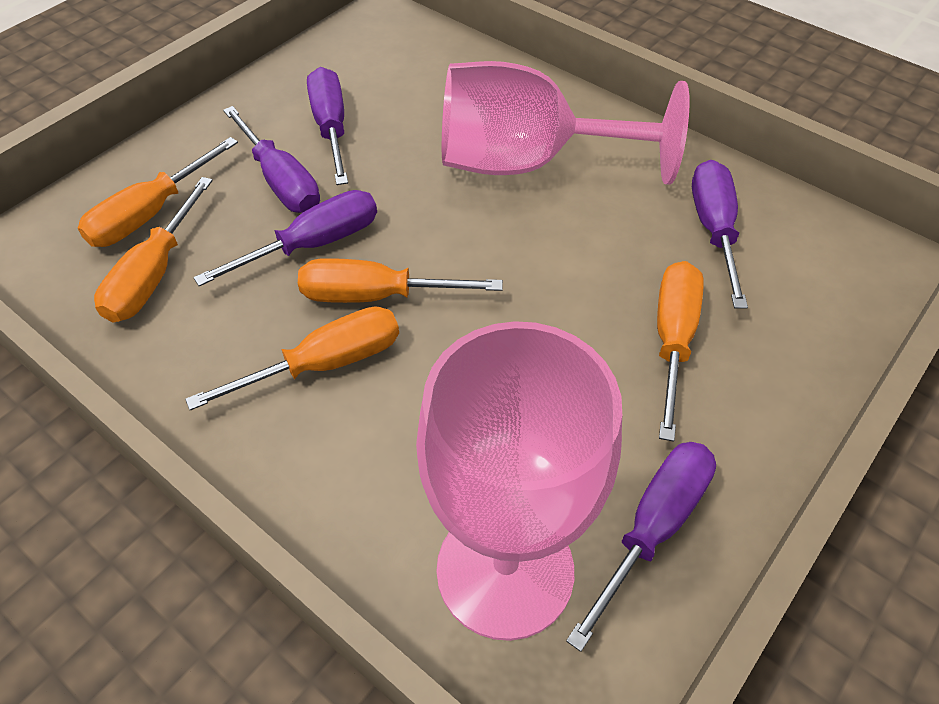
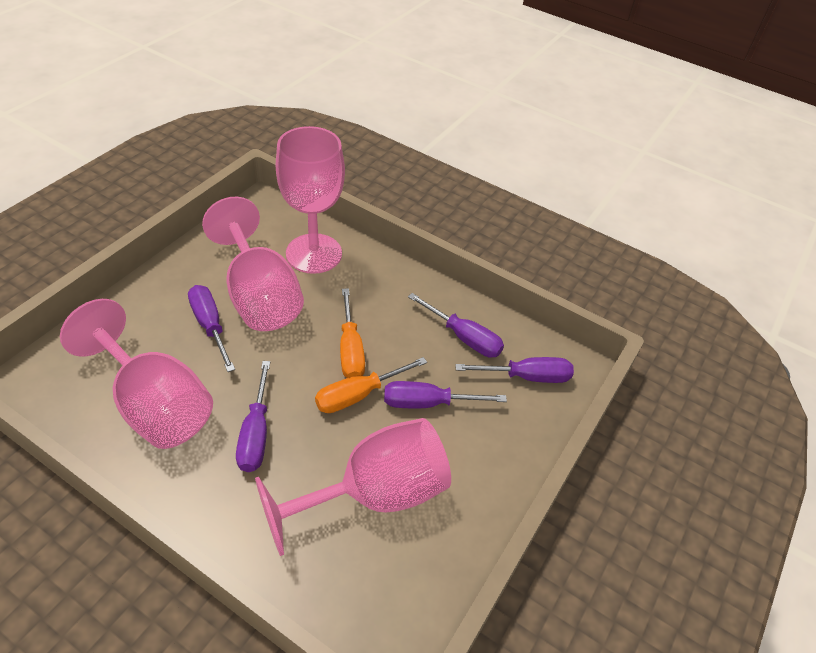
orange screwdriver: [78,137,238,247] [94,177,213,322] [185,306,399,410] [298,258,503,303] [657,261,704,442] = 5 -> [315,357,427,413] [340,288,365,378] = 2
pink goblet: [416,321,622,641] [442,61,690,185] = 2 -> [60,299,213,449] [202,197,304,331] [255,418,451,556] [276,126,345,274] = 4

